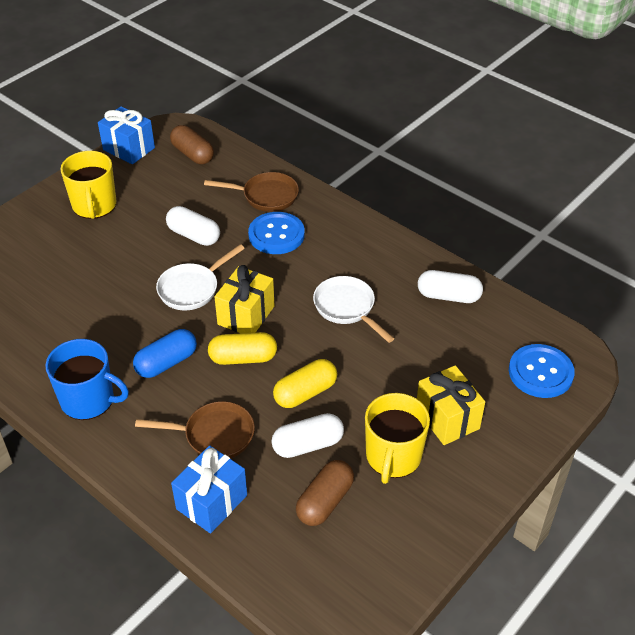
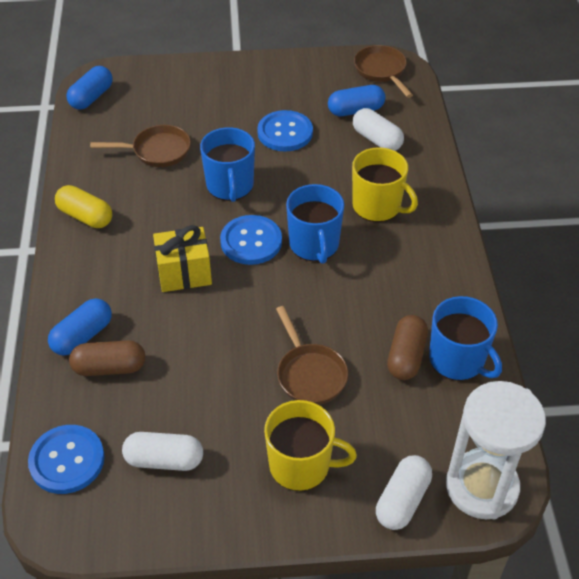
blue button: [248,212,305,254] [509,344,575,398] = 2 -> [28,425,105,494] [220,215,282,265] [257,110,313,152] = 3
blue capsule: [133,329,197,378] = 1 -> [48,298,112,356] [66,66,113,110] [328,85,385,116] = 3
blue gift: [98,106,155,164] [171,445,247,533] = 2 -> none = 0
blue mug: [45,339,129,420] = 1 -> [200,127,255,202] [286,184,344,264] [429,296,502,381] = 3
brown pan: [135,401,255,459] [204,172,299,212] = 2 -> [90,125,191,167] [276,306,348,405] [354,45,413,98] = 3
white hourglass: none = 0 -> [446,381,546,519] = 1
white pan: [156,244,245,310] [313,276,395,343] = 2 -> none = 0
yellow capsule: [208,332,277,365] [273,359,337,408] = 2 -> [55,185,112,228] = 1
yellow gift: [214,265,275,333] [417,365,485,445] = 2 -> [153,225,212,292] = 1

